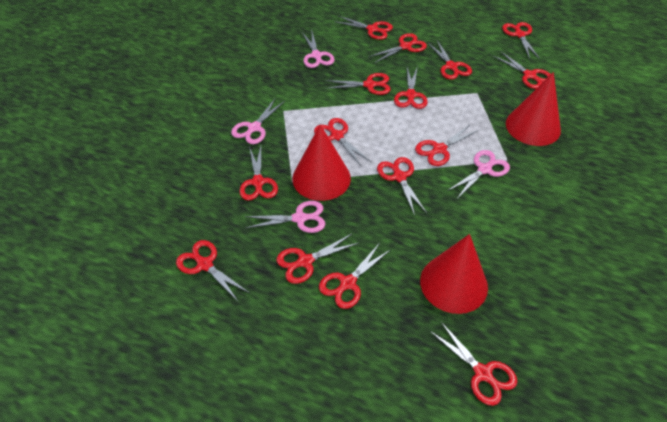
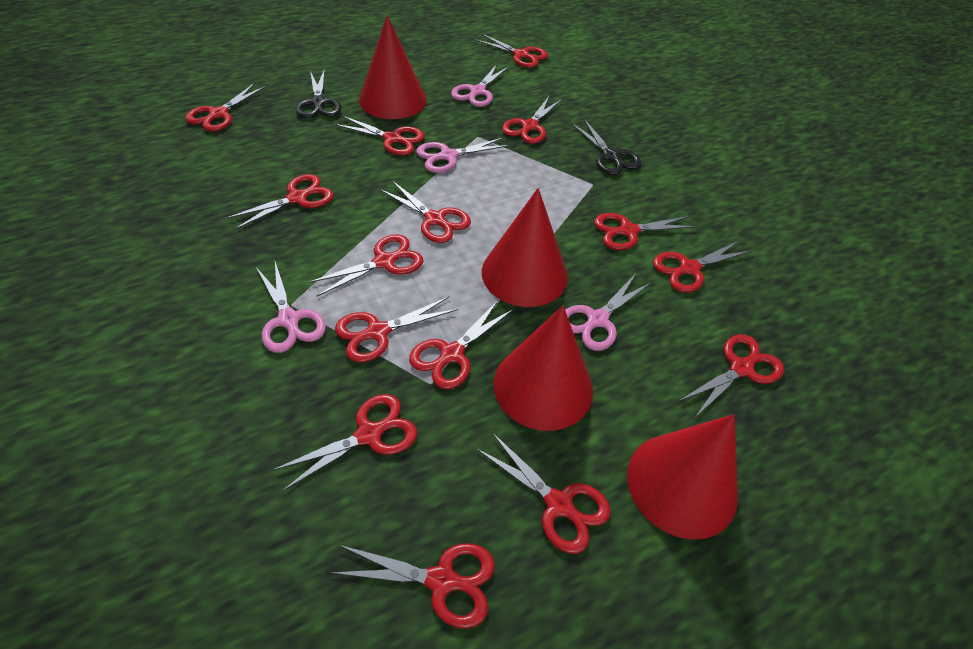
black scissors: none = 0 -> [296,69,341,118] [571,119,641,175] = 2
red cone: [292,124,351,201] [420,234,488,314] [506,72,561,146] = 3 -> [359,15,426,119] [482,188,568,307] [494,306,593,431] [627,414,738,540] = 4

